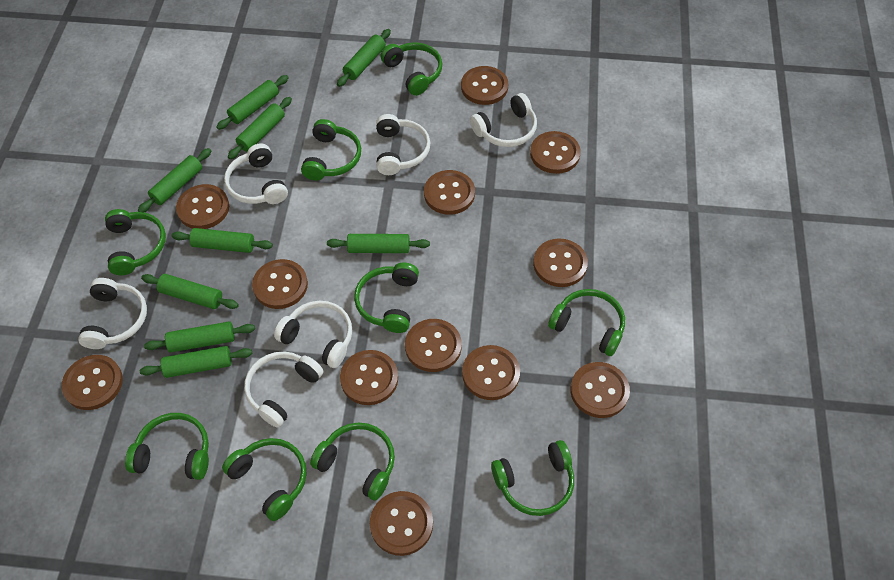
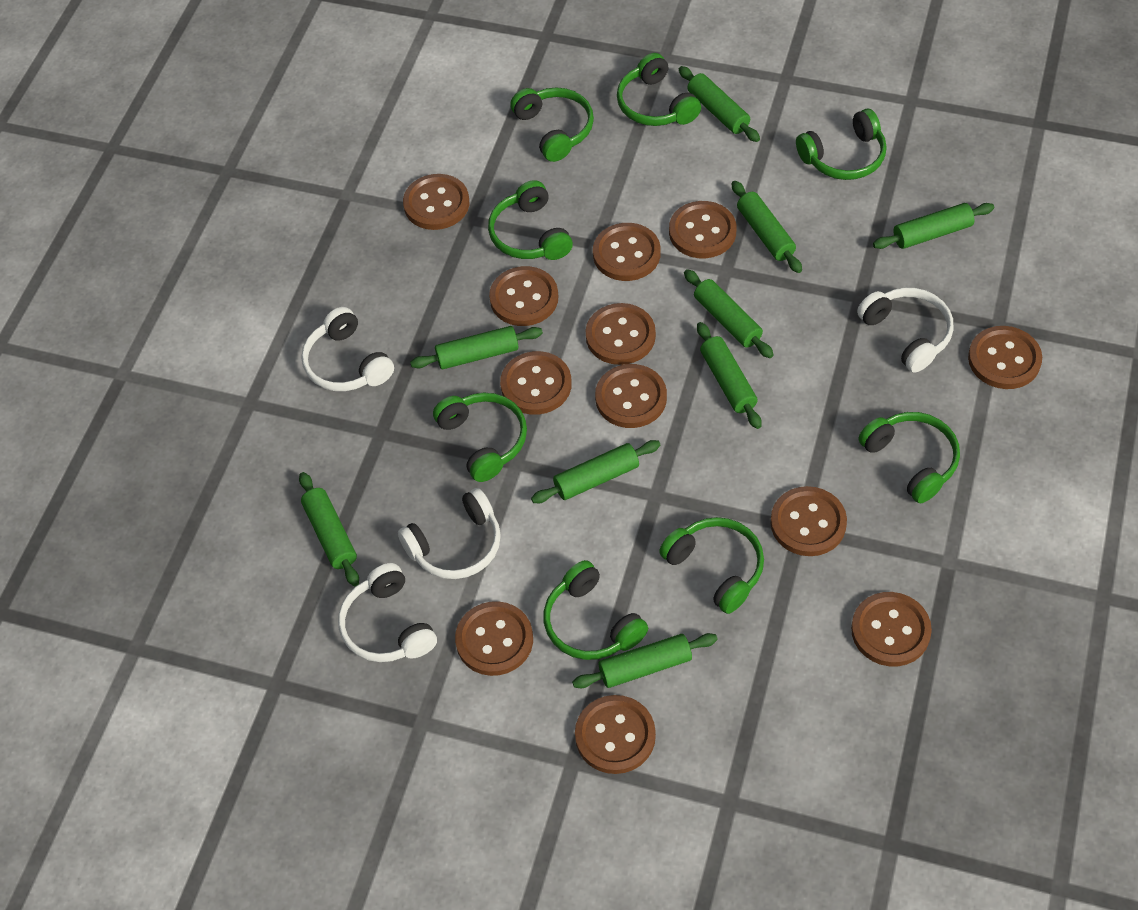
green headphones: [105,209,166,275] [125,413,209,480] [222,438,307,521] [301,119,361,181] [310,422,395,500] [354,262,419,333] [381,42,442,96] [491,440,574,516] [548,289,625,356] = 9 -> [433,393,527,482] [488,180,573,260] [510,87,594,162] [544,560,648,660] [617,53,701,126] [659,517,764,614] [796,108,887,180] [858,412,960,503] = 8
white headphones: [78,278,147,349] [224,143,288,204] [244,351,323,428] [274,301,352,368] [376,114,430,175] [470,93,537,147] = 6 -> [301,307,394,391] [338,563,437,662] [398,488,501,579] [857,288,954,373] = 4

